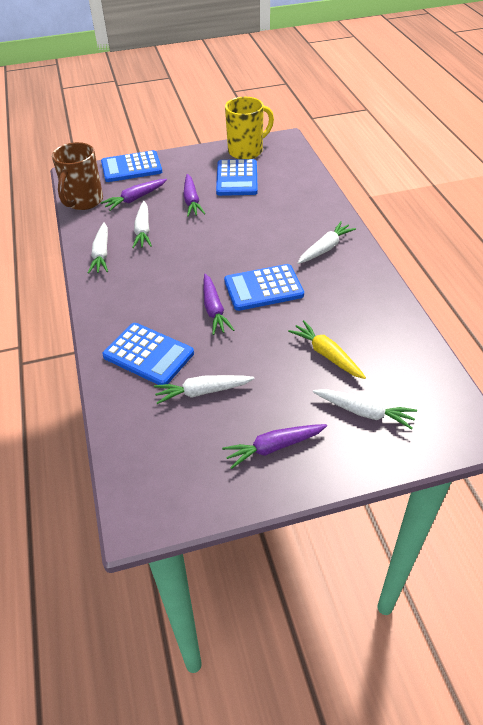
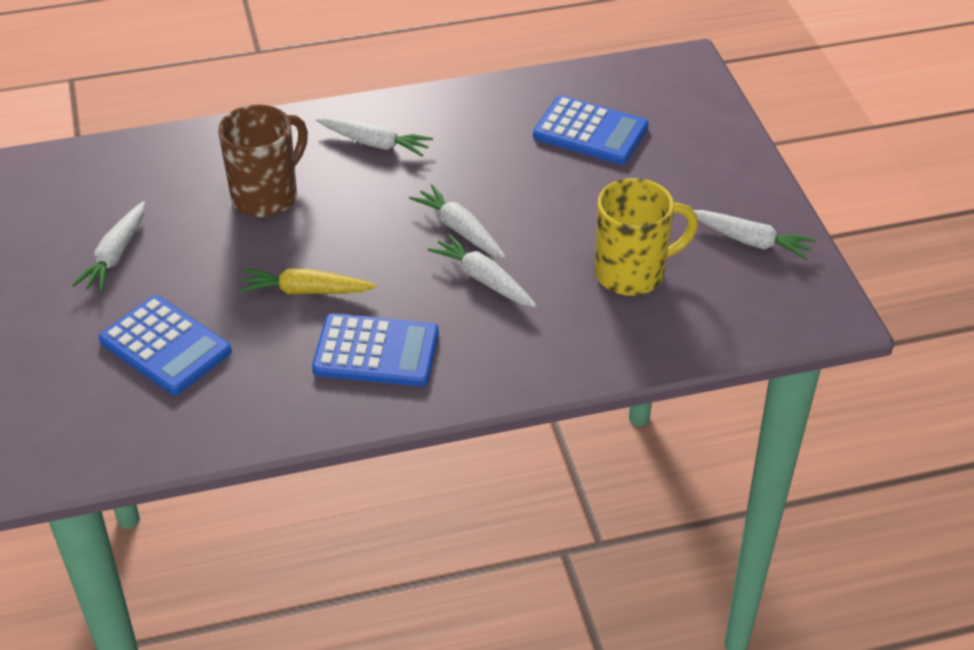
blue calculator: [101,150,162,182] [102,323,194,385] [216,159,258,196] [224,264,304,311] = 4 -> [99,295,232,395] [312,313,439,386] [533,95,648,165] = 3
purple carrot: [101,179,167,211] [183,174,206,217] [204,274,234,335] [222,424,327,469] = 4 -> none = 0

